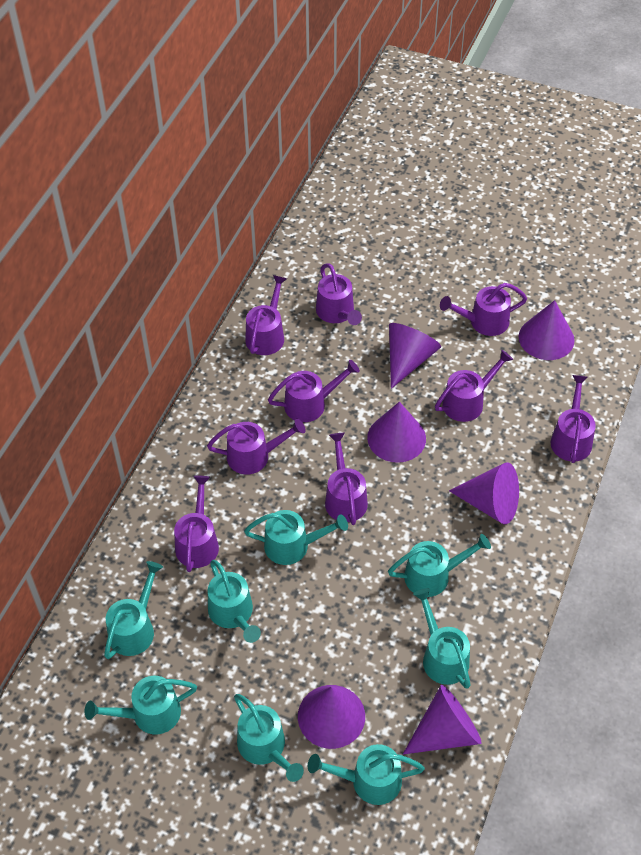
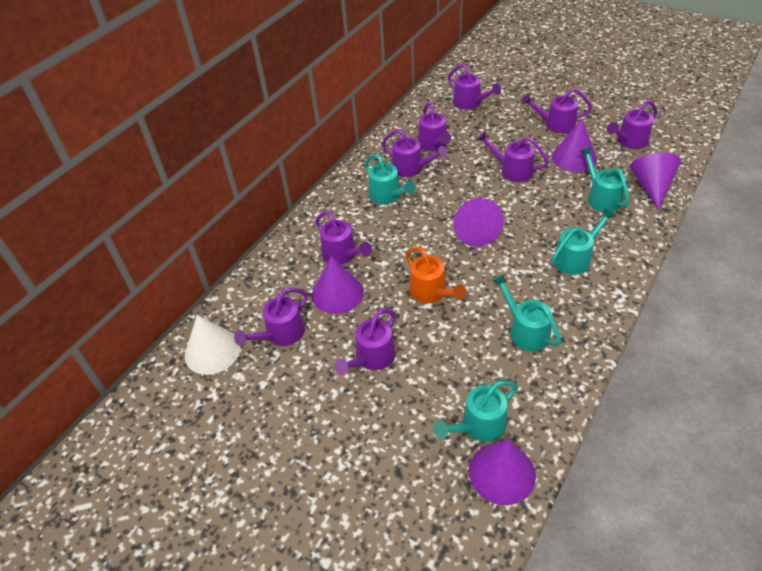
orange watering can: none = 0 -> [406,247,466,303] = 1
purple cone: [298,685,365,749] [367,402,426,463] [389,323,441,389] [403,685,482,754] [449,462,519,524] [519,300,574,360] = 6 -> [312,256,364,314] [453,198,504,247] [469,440,536,505] [552,119,597,172] [630,153,681,210] = 5
turquoise watering can: [85,676,197,734] [104,561,163,659] [208,560,261,643] [234,694,304,782] [244,510,348,565] [308,744,425,805] [388,534,491,597] [413,588,471,689] = 8 -> [365,154,416,204] [434,380,518,442] [492,274,562,351] [551,208,616,275] [579,147,630,212] = 5
white cone: none = 0 -> [185,315,240,375] = 1

